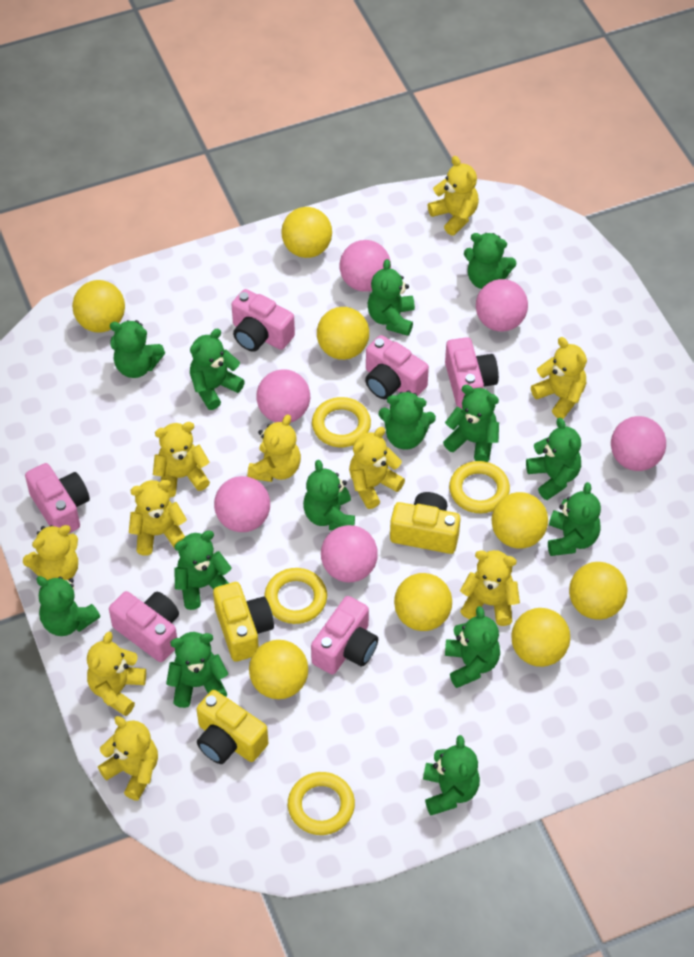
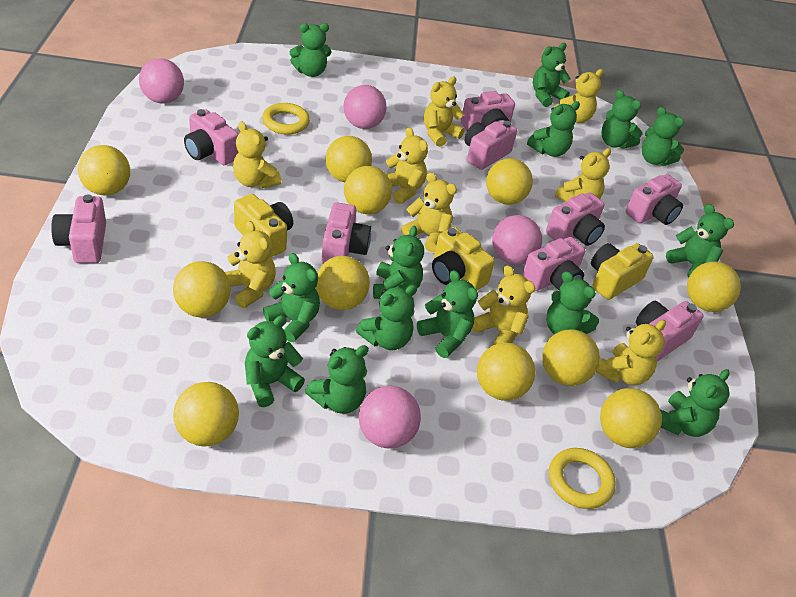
pink ball: [214,476,270,532] [256,369,310,423] [321,525,378,582] [340,240,391,292] [476,279,528,331] [611,416,666,471] = 6 -> [139,58,184,104] [344,85,386,129] [359,386,421,448] [492,215,542,265] = 4
pink camera: [25,463,90,533] [109,591,179,662] [231,289,295,352] [311,596,378,675] [365,335,429,399] [445,337,499,409] = 6 -> [51,194,106,263] [184,109,239,165] [321,202,371,264] [461,91,515,131] [465,120,517,170] [522,237,585,291] [546,192,605,246] [626,174,683,225] [636,301,703,361] = 9
yellow ball: [72,280,125,333] [249,640,308,699] [281,207,332,258] [317,307,369,360] [394,573,452,631] [491,492,548,549] [511,608,570,667] [569,562,628,620] = 8 -> [78,145,130,195] [173,261,231,317] [173,382,239,447] [316,256,370,310] [326,136,372,182] [344,166,392,214] [477,342,535,401] [486,158,533,205] [542,329,600,386] [600,388,662,448] [687,261,741,312] = 11
yellow ring: [264,568,327,624] [288,772,355,835] [312,397,371,447] [449,461,510,513] = 4 -> [262,103,310,134] [549,448,616,509] = 2
yellow teddy bear: [23,525,78,580] [87,632,146,716] [98,716,158,801] [129,480,187,556] [153,422,210,498] [247,415,301,482] [349,427,405,509] [428,156,479,235] [460,550,520,626] [531,337,587,419] = 10 -> [225,221,276,308] [233,121,281,188] [386,127,428,204] [401,172,457,252] [424,77,464,147] [472,265,535,345] [554,69,603,123] [555,148,611,202] [596,320,666,385] = 9

